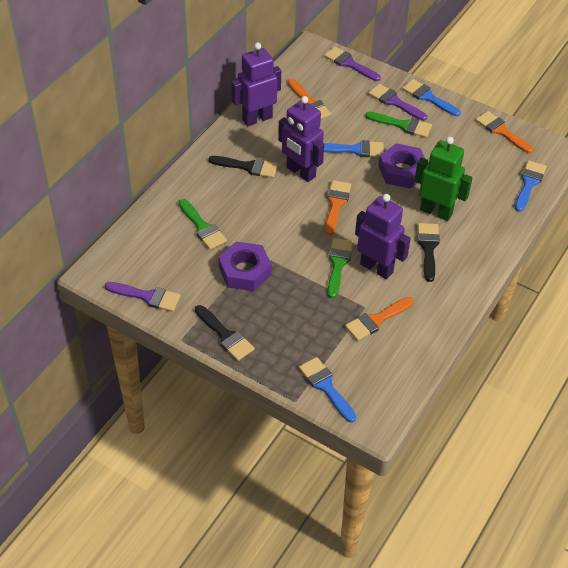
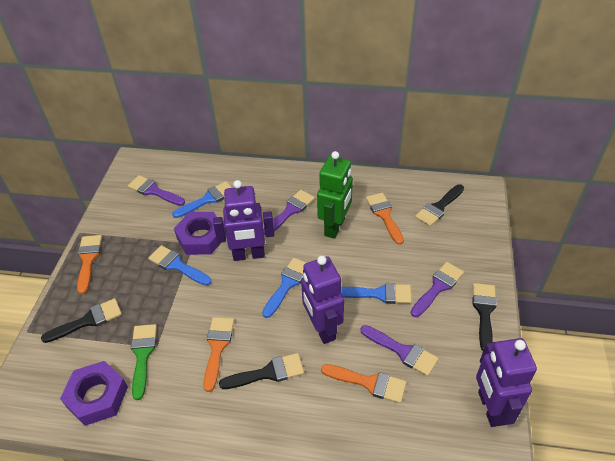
black brush: [195,305,255,361] [209,156,278,178] [418,223,440,282] = 3 -> [41,298,122,343] [219,353,304,389] [415,184,464,226] [472,283,497,351] = 4
green brush: [179,199,227,250] [327,238,353,298] [365,112,432,138] = 3 -> [131,324,157,400] = 1
purple brush: [105,282,181,312] [324,47,381,81] [368,84,427,121] = 3 -> [128,175,185,206] [264,190,315,235] [361,325,439,376] [411,262,464,317] = 4

